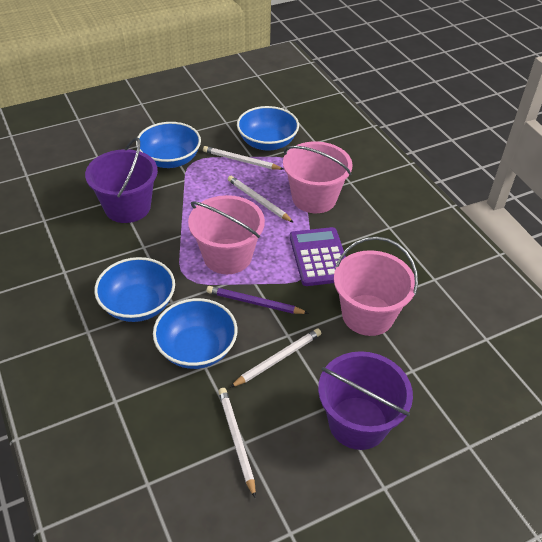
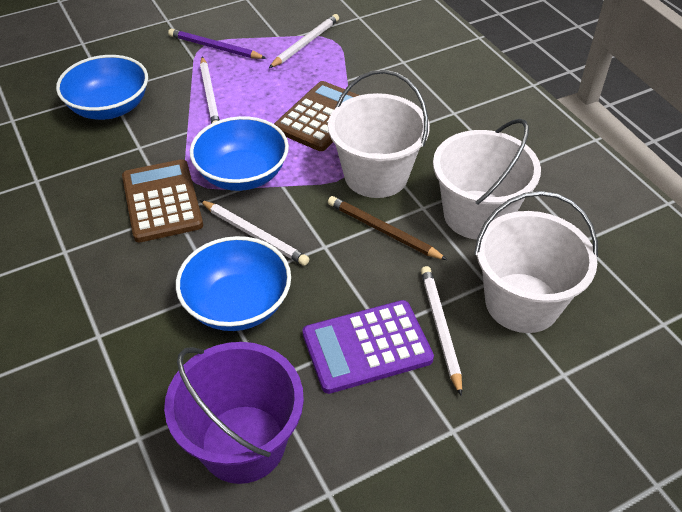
blue bowl: [94,257,175,322] [136,122,201,168] [153,298,237,369] [237,106,299,151] = 4 -> [56,55,148,120] [176,236,291,331] [190,116,289,191] = 3
brown calculator: none = 0 -> [122,159,203,242] [274,81,359,151] = 2
brown pencil: none = 0 -> [328,196,447,260] = 1
pink bucket: [188,195,265,274] [283,142,353,213] [334,237,418,336] = 3 -> none = 0
purple bucket: [85,137,158,223] [318,351,413,450] = 2 -> [164,342,304,484] = 1
white bucket: none = 0 -> [328,70,430,198] [433,119,541,240] [474,191,598,333] = 3

